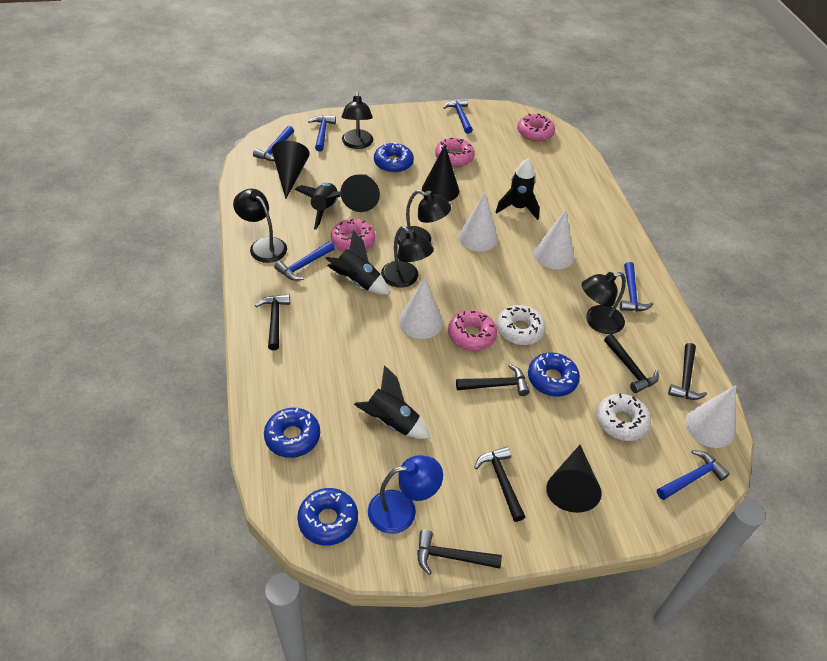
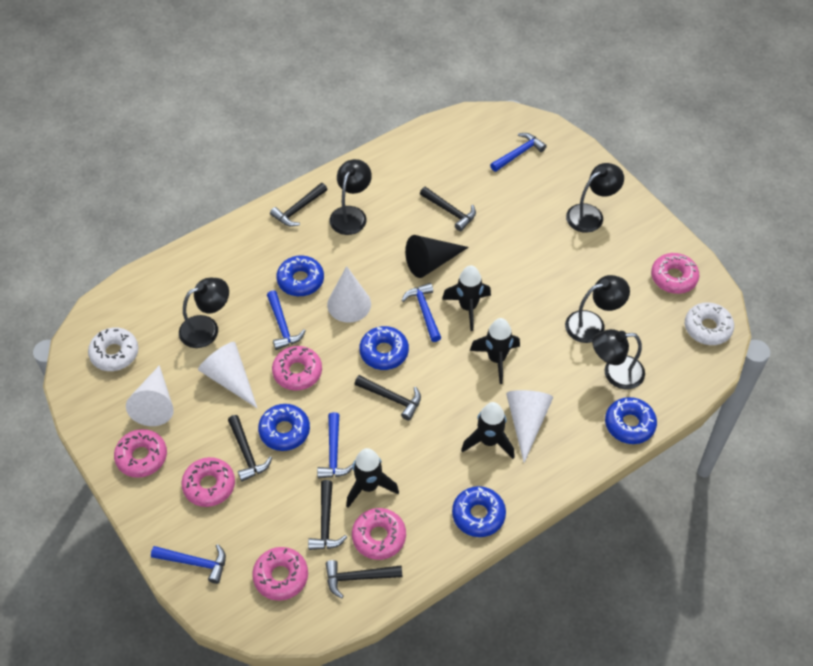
black cone: [272,141,310,199] [341,174,380,212] [422,145,459,202] [546,445,602,513] = 4 -> [405,235,469,278] = 1
blue donut: [264,408,320,458] [297,488,358,546] [374,142,414,173] [528,352,580,397] = 4 -> [258,404,310,451] [276,255,324,296] [359,326,409,370] [452,486,506,537] [605,397,657,444] = 5
blue hammer: [253,126,294,161] [274,241,335,281] [308,115,336,152] [443,99,473,134] [620,262,653,311] [657,450,730,500] = 6 -> [151,544,226,584] [267,290,306,350] [317,412,353,479] [401,283,441,342] [490,133,547,172] = 5
blue lamp: [368,455,443,534] = 1 -> none = 0
pink donut: [331,219,376,252] [435,138,475,167] [448,310,497,351] [517,113,555,142] = 4 -> [114,429,167,478] [181,457,235,507] [252,547,308,601] [272,346,322,391] [352,508,406,560] [651,253,700,294] = 6

